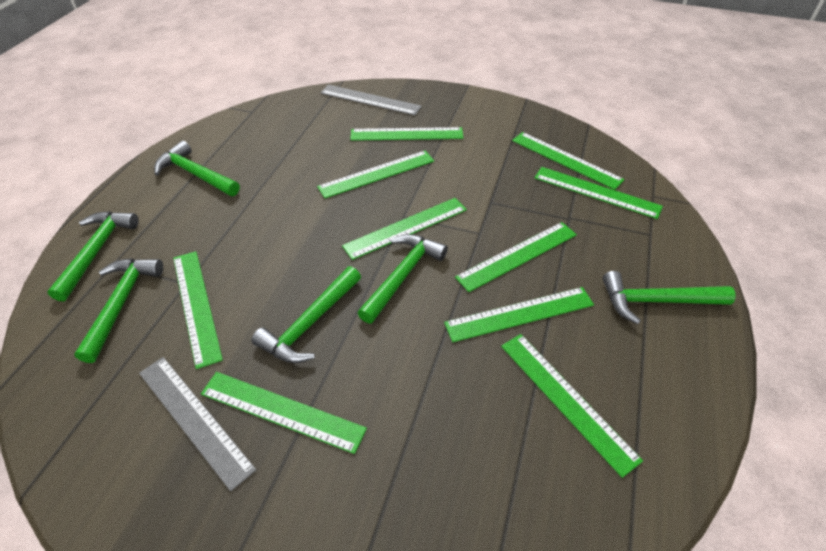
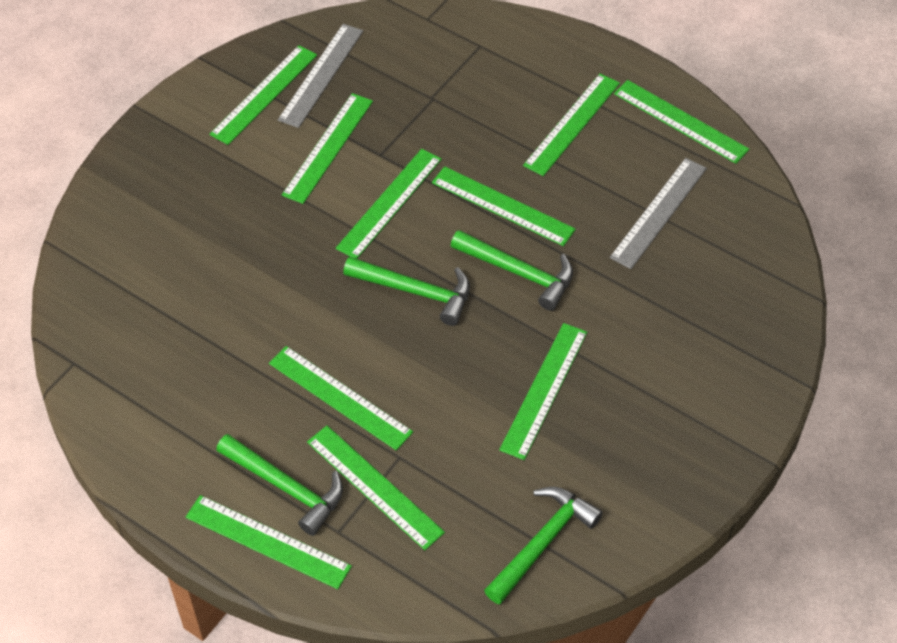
green hammer: [47,211,139,302] [74,258,163,363] [154,141,240,196] [252,266,361,363] [358,234,448,324] [603,271,736,324] = 6 -> [216,434,343,536] [343,257,470,326] [451,230,573,311] [484,487,603,605] = 4

